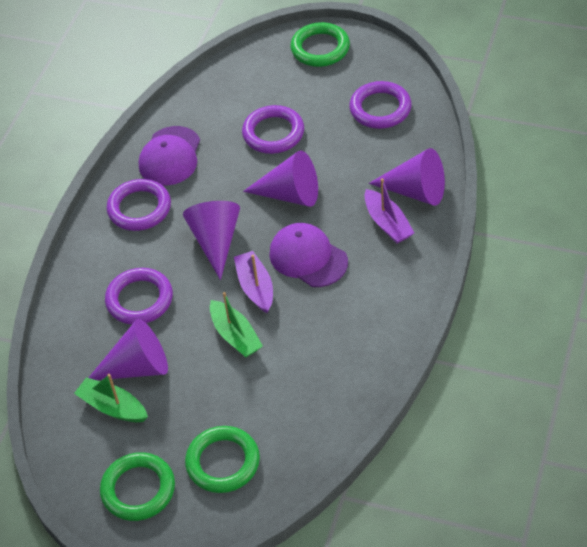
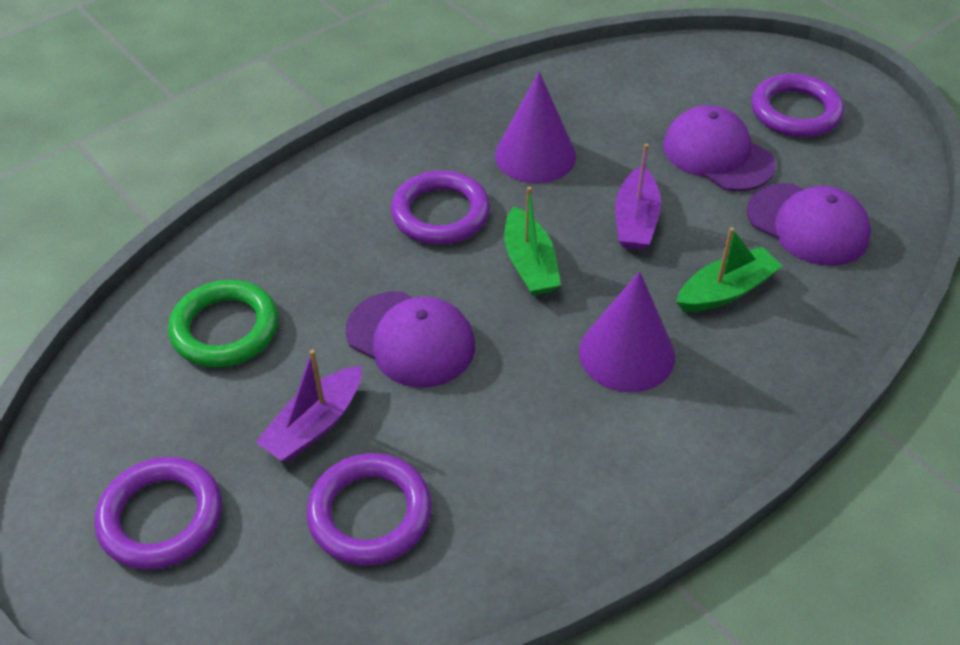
green ring: [100,452,175,521] [185,426,260,493] [290,22,350,67] = 3 -> [168,280,278,368] = 1
purple cap: [139,126,200,186] [269,223,348,287] = 2 -> [346,291,475,388] [663,105,775,191] [747,183,871,266] = 3
purple cone: [88,319,168,380] [183,201,240,280] [243,150,318,207] [369,148,445,206] = 4 -> [495,72,576,183] [579,271,675,392] = 2

